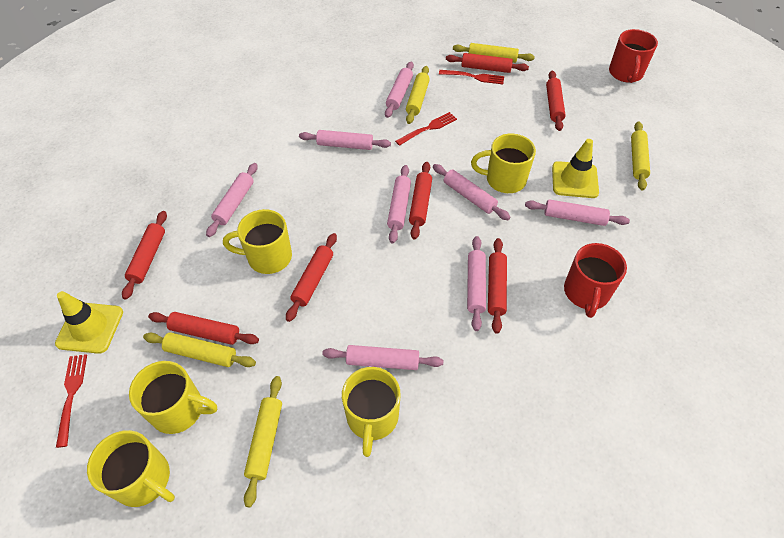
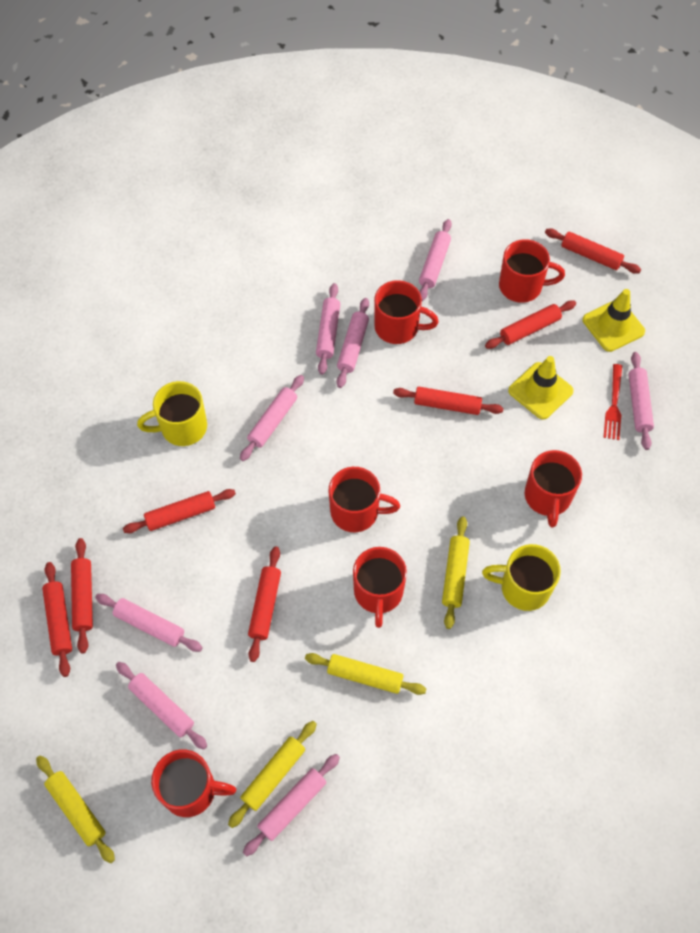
red fork: [56,354,87,448] [395,112,457,146] [439,70,504,84] = 3 -> [603,364,622,440] = 1
red mug: [564,243,627,318] [609,29,658,83] = 2 -> [151,750,236,817] [329,467,400,532] [353,547,407,628] [374,280,439,344] [499,239,565,303] [525,450,582,528] = 6
yellow mug: [87,430,175,507] [129,361,217,434] [223,209,292,274] [342,367,401,457] [471,134,536,193] = 5 -> [137,381,207,446] [482,544,561,611] = 2
yellow rolling pin: [143,332,256,367] [244,376,282,507] [406,66,430,124] [453,43,535,63] [631,122,650,191] = 5 -> [36,755,115,863] [228,721,317,828] [305,653,426,695] [442,516,470,629] = 4

